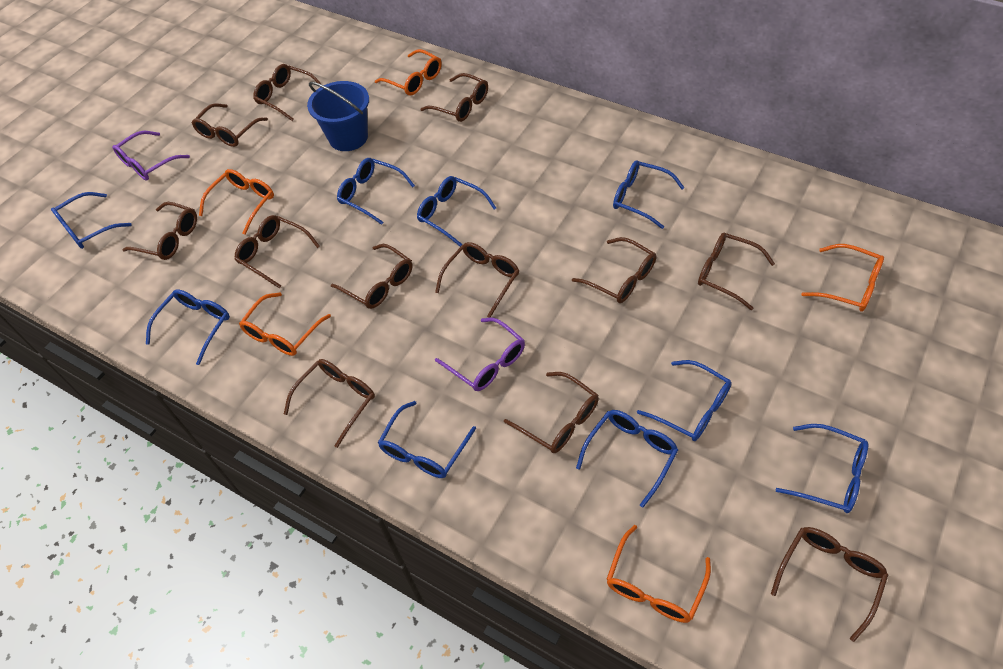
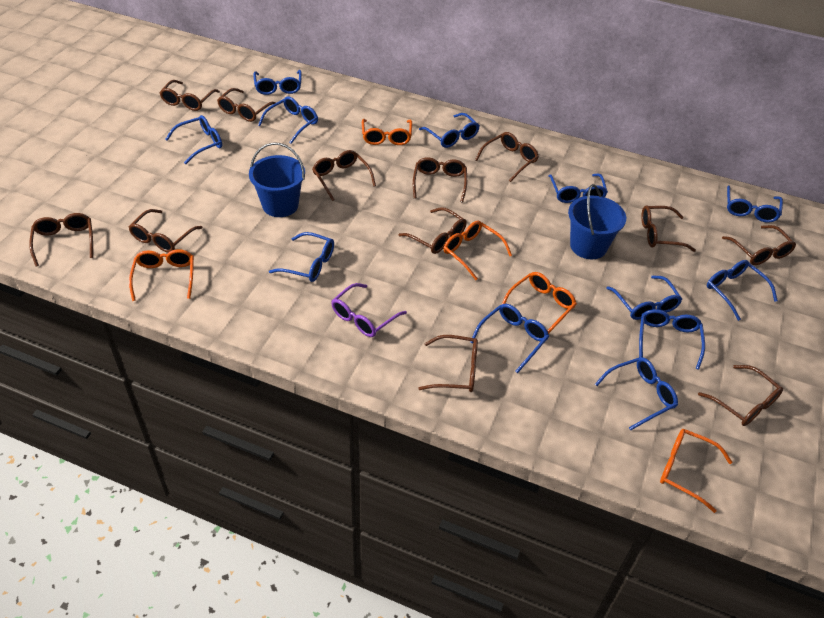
blue bucket: [307,81,369,151] = 1 -> [249,142,305,217] [568,184,626,259] = 2
blue glasses: [51,192,131,249] [146,290,230,365] [337,158,415,225] [378,401,476,478] [417,176,496,247] [576,410,678,507] [613,160,685,229] [637,360,732,441] [775,424,868,513] = 9 -> [165,115,222,164] [253,70,302,95] [258,96,318,144] [269,232,334,282] [419,113,480,148] [470,304,549,373] [548,174,608,203] [595,357,678,430] [607,275,682,320] [639,309,705,370] [707,260,778,321] [727,186,783,223] = 12
purple glasses: [112,131,190,181] [435,318,525,391] = 2 -> [332,283,407,337] = 1

